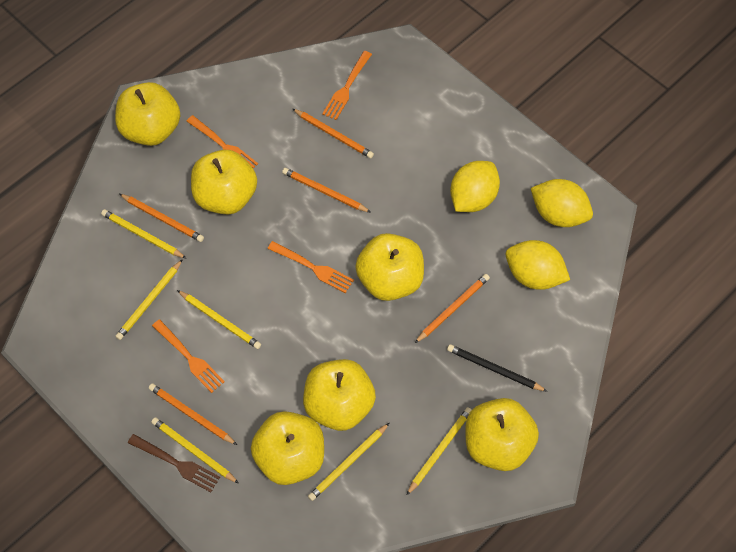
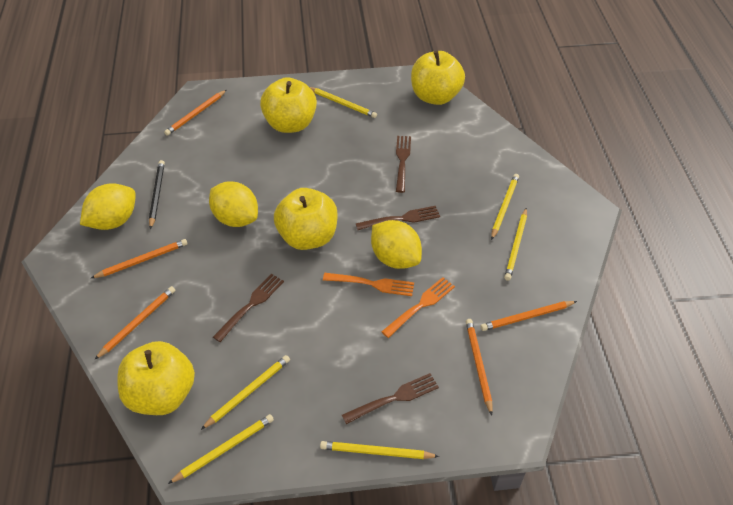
brown fork: [128,434,220,492] = 1 -> [213,274,284,342] [342,373,439,424] [355,206,440,230] [396,136,411,193] = 4
orange fork: [152,319,225,393] [187,115,258,168] [267,241,354,293] [322,51,372,120] = 4 -> [323,273,414,296] [381,277,455,338] = 2
yellow apple: [115,82,181,146] [191,150,257,215] [251,411,324,485] [303,359,376,431] [355,233,424,301] [465,398,539,471] = 6 -> [117,341,195,415] [260,77,317,133] [274,188,338,250] [411,51,465,105] = 4

